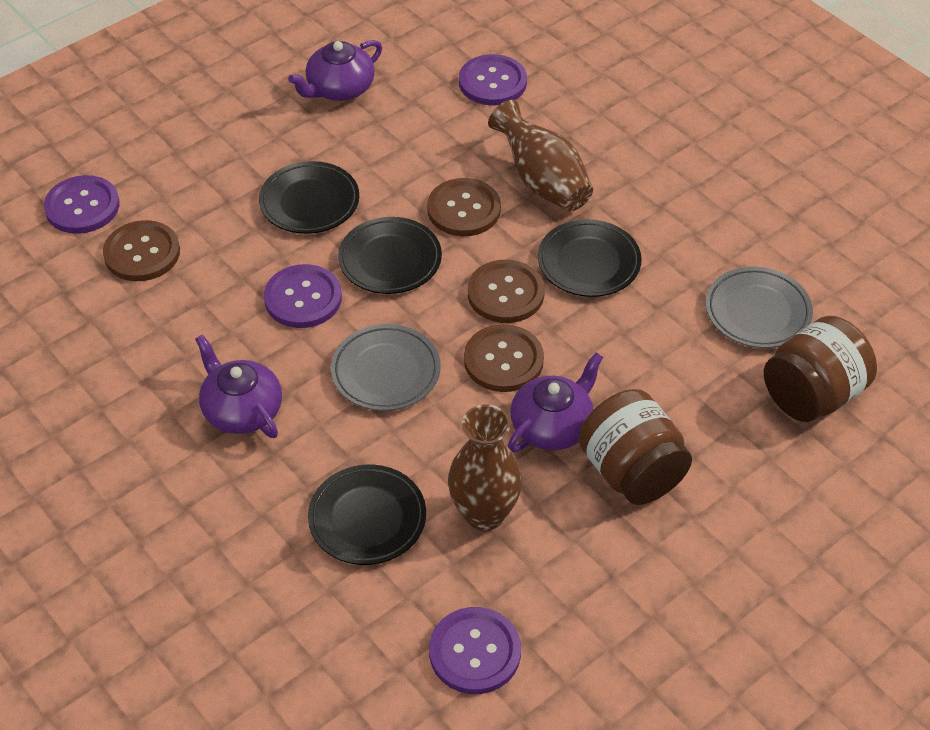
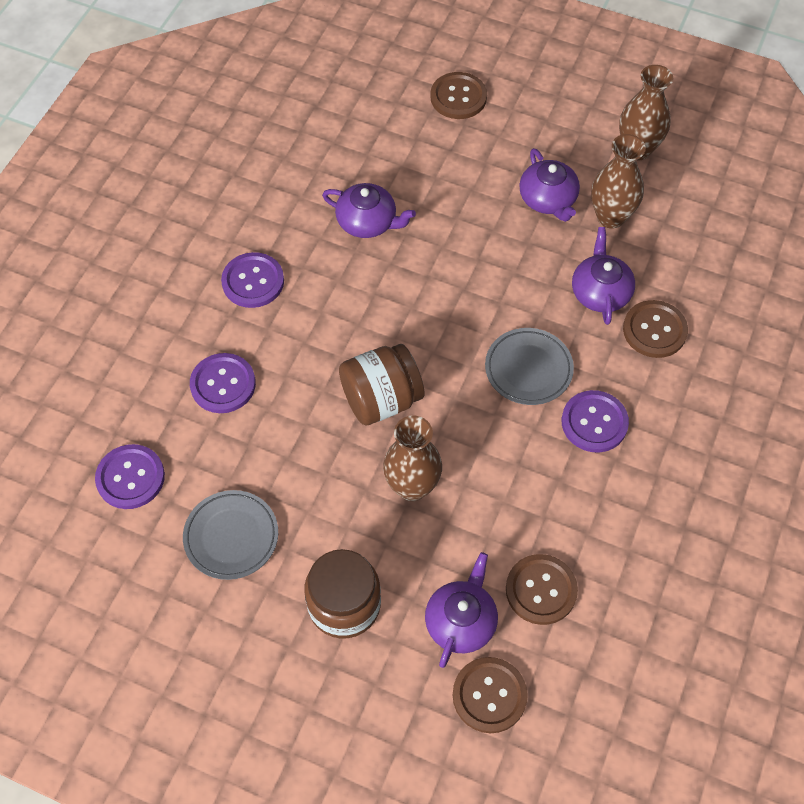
black plate: [259,161,359,234] [308,465,426,565] [338,217,442,294] [538,219,642,297] = 4 -> none = 0
brown vase: [448,404,522,531] [488,100,593,212] = 2 -> [383,416,442,501] [591,134,646,229] [619,65,673,160] = 3
purple teapot: [195,334,282,438] [288,40,382,101] [508,352,603,452] = 3 -> [322,183,416,238] [425,552,498,668] [519,148,580,222] [572,227,635,325] = 4

